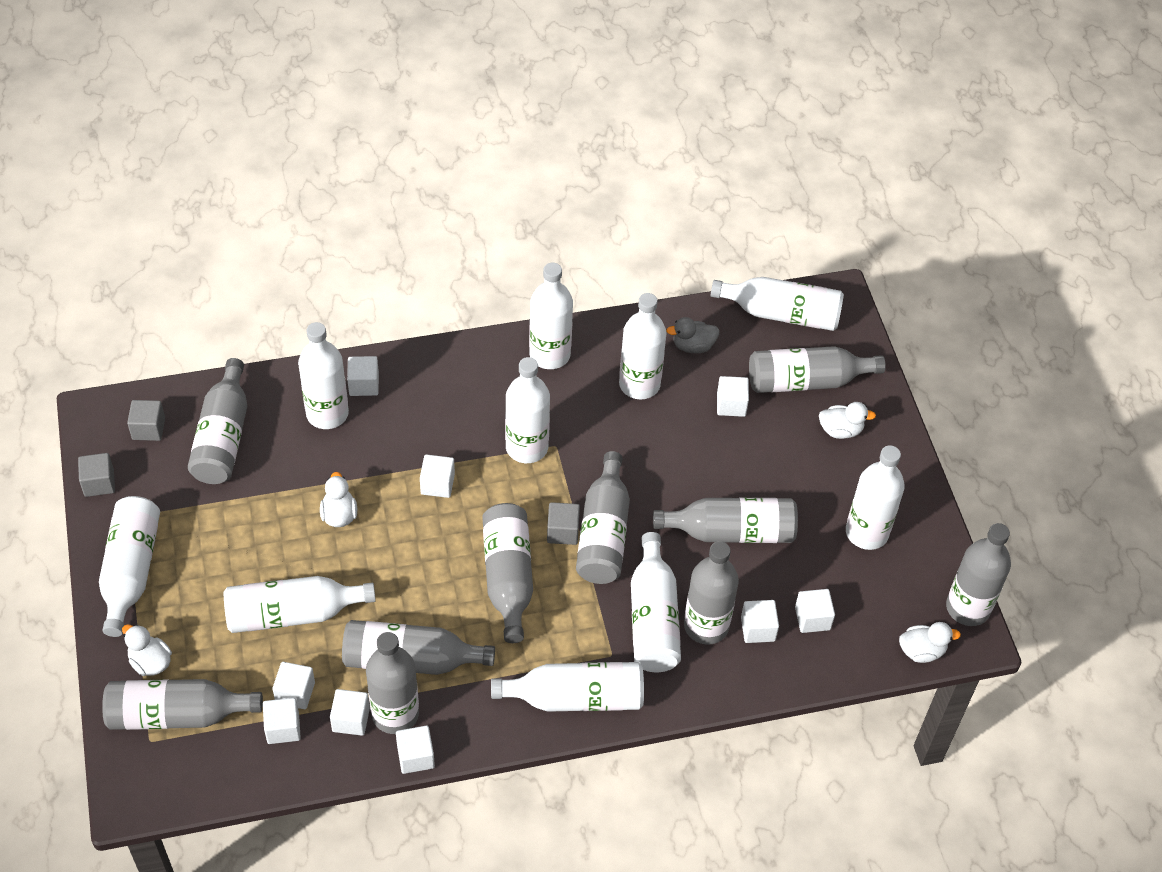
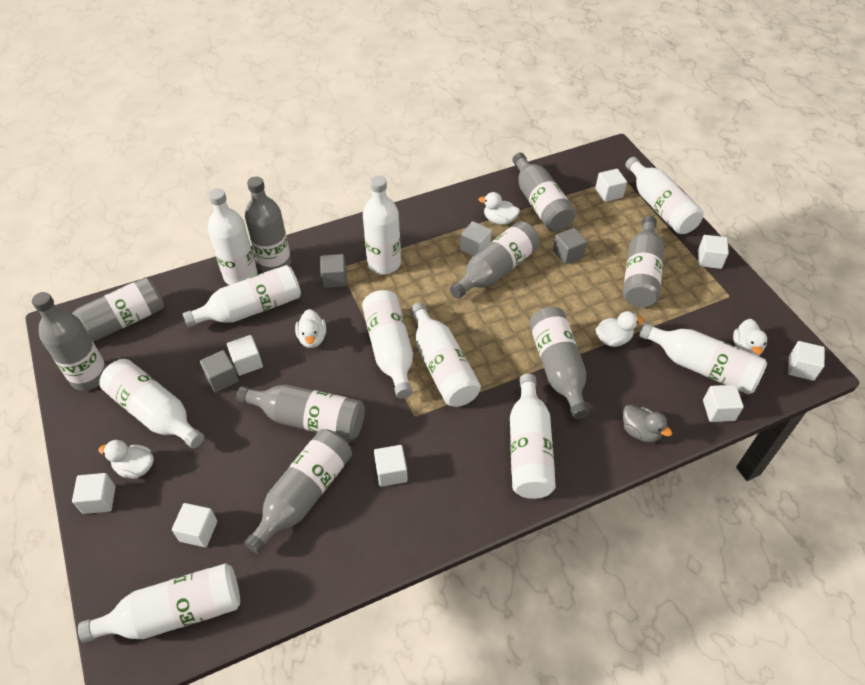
grey bottle: [102,679,263,730] [188,358,247,484] [342,620,495,675] [366,632,419,734] [483,503,533,643] [576,451,630,584] [653,498,798,543] [684,541,739,645] [749,346,886,393] [946,523,1011,626] = 10 -> [32,292,107,391] [43,277,164,351] [236,384,365,440] [244,429,352,554] [245,176,291,273] [450,221,540,299] [512,153,576,232] [529,307,589,419] [623,216,664,308] = 9
white duck: [122,624,172,676] [320,472,357,527] [819,402,876,439] [899,622,961,663] = 4 -> [98,440,154,479] [295,309,326,348] [479,192,520,225] [596,311,643,347] [733,319,767,356] = 5

